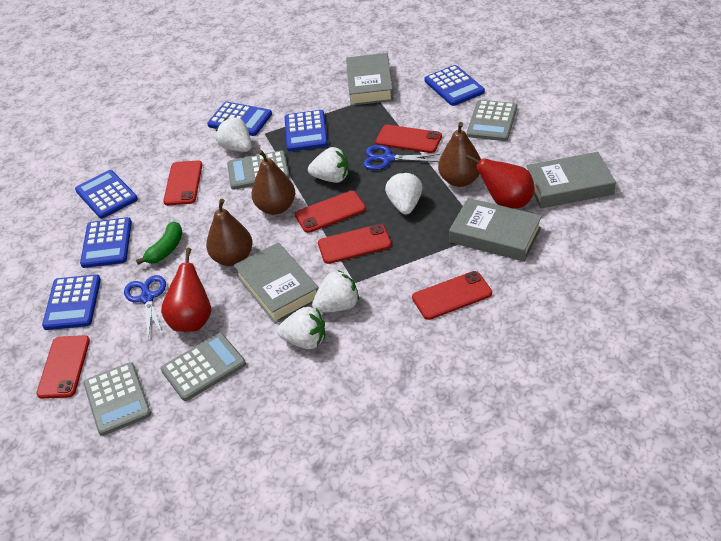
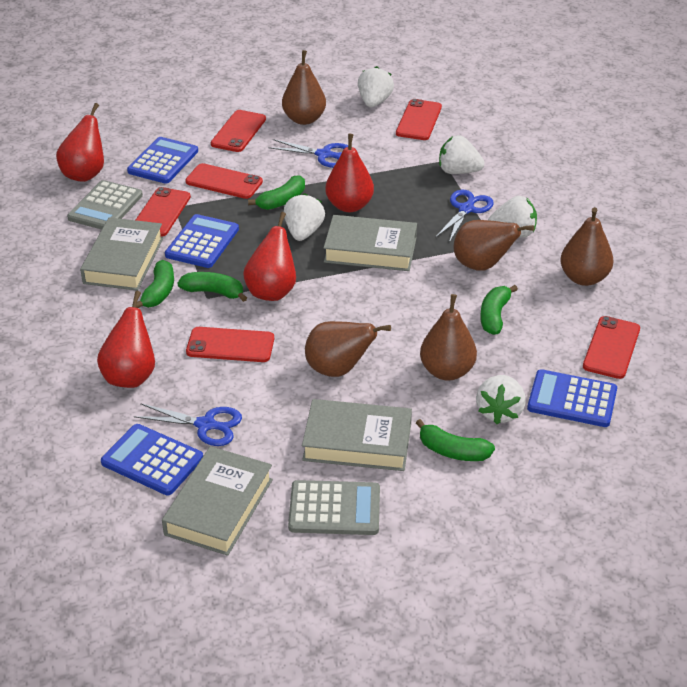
blue calculator: [42,274,101,330] [75,170,138,219] [80,217,132,268] [207,102,272,136] [285,110,328,152] [424,65,485,106] = 6 -> [101,424,203,495] [127,137,198,184] [165,214,239,268] [527,369,617,427] = 4
blue scissors: [124,275,166,341] [363,145,440,170] = 2 -> [134,403,242,446] [268,139,348,168] [435,190,493,243] = 3
brown pear: [206,199,253,266] [252,150,295,215] [438,122,481,187] = 3 -> [282,50,326,125] [305,321,391,377] [420,294,477,380] [454,220,534,270] [560,207,613,286] = 5
green banana: [136,222,182,265] = 1 -> [136,260,174,308] [177,272,247,302] [248,175,305,210] [416,419,495,461] [480,285,518,335] = 5
grey calculator: [83,362,151,436] [161,333,246,401] [227,150,290,190] [467,100,517,141] = 4 -> [67,180,143,230] [288,480,380,535] = 2
red pear: [161,248,211,332] [465,154,535,209] = 2 -> [56,103,104,182] [97,291,155,388] [243,212,296,301] [325,134,374,212] = 4

